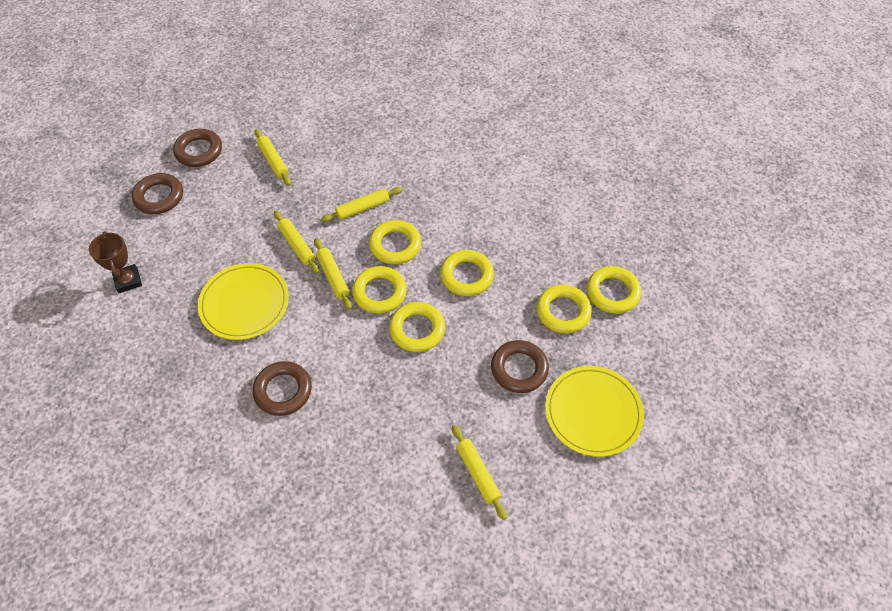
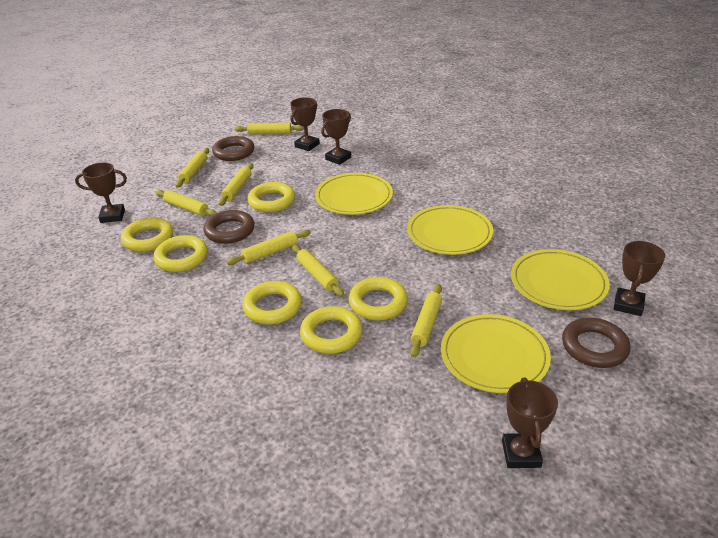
brown ring: [132,173,183,214] [173,129,222,167] [253,361,312,416] [491,340,549,393] = 4 -> [204,210,255,244] [212,136,254,161] [562,318,631,368] = 3
brown trophy: [89,231,142,293] = 1 -> [75,162,127,223] [290,97,320,151] [321,109,351,165] [502,377,558,468] [614,241,665,316] = 5
yellow plate: [198,263,289,340] [545,366,644,457] = 2 -> [315,173,393,215] [407,205,493,255] [441,314,551,393] [511,249,610,310] = 4
yellow rolling pin: [254,129,291,186] [274,211,320,274] [314,238,352,310] [321,187,403,222] [452,425,507,520] = 5 -> [156,190,217,216] [176,148,209,188] [218,163,254,206] [227,229,311,265] [235,123,304,134] [292,245,344,297] [410,284,442,357] = 7

